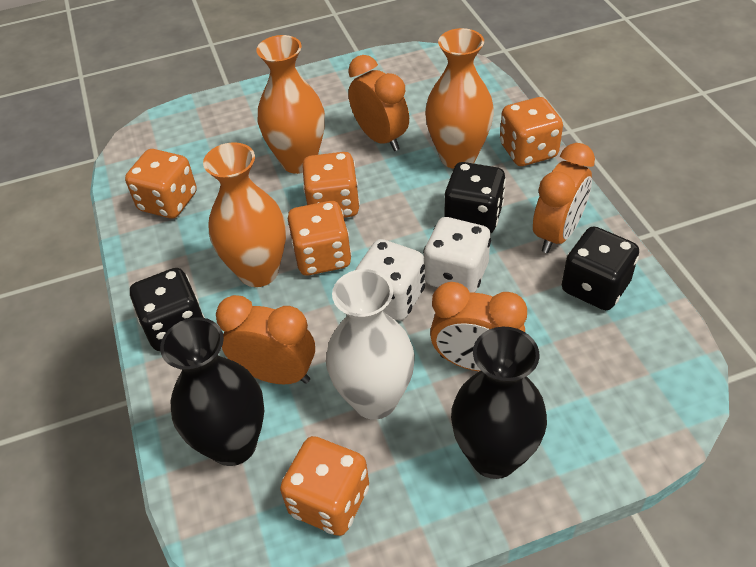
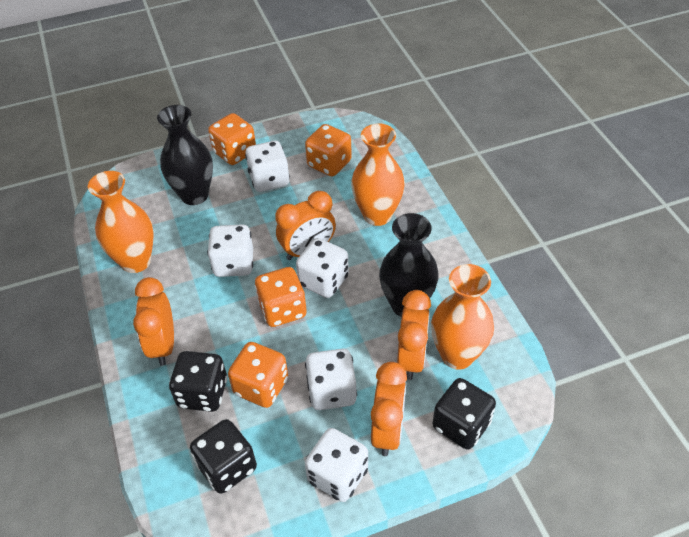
orange dice: [125,149,197,218] [280,436,369,536] [288,201,352,275] [302,152,360,218] [500,97,563,166] = 5 -> [208,113,256,165] [228,342,288,408] [255,267,307,327] [305,124,352,177] = 4
white dice: [356,239,425,321] [423,217,491,293] = 2 -> [207,224,253,277] [245,141,290,192] [296,238,349,298] [305,349,357,410] [305,428,368,502] = 5
white vase: [326,269,415,420] = 1 -> none = 0

